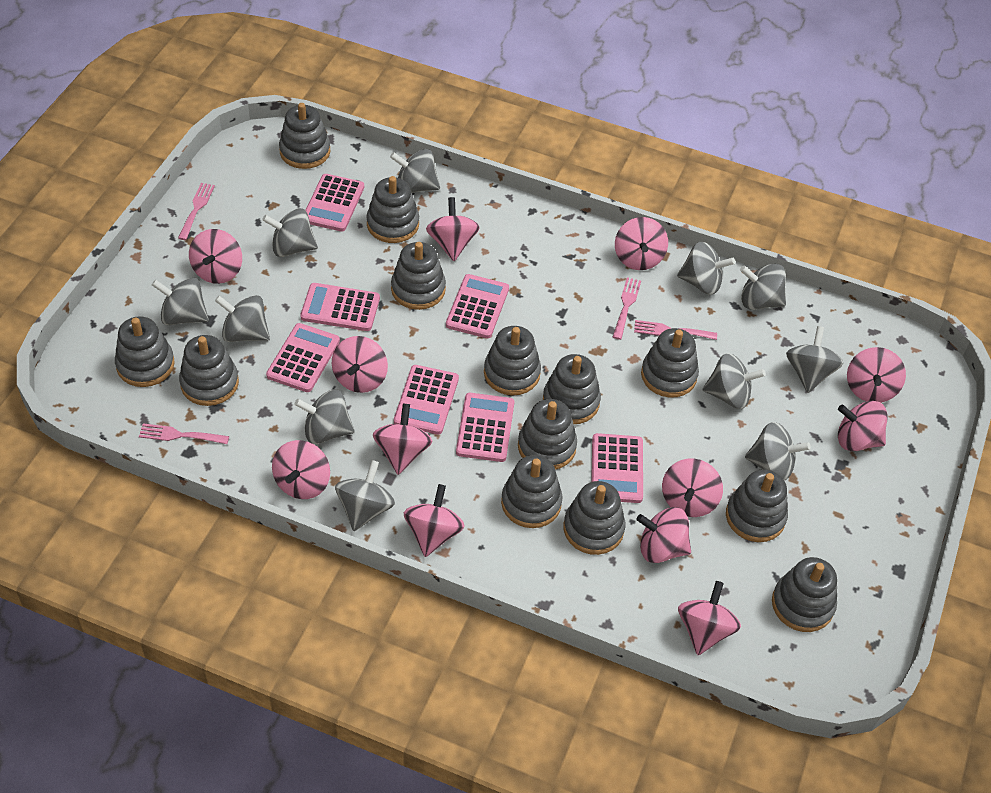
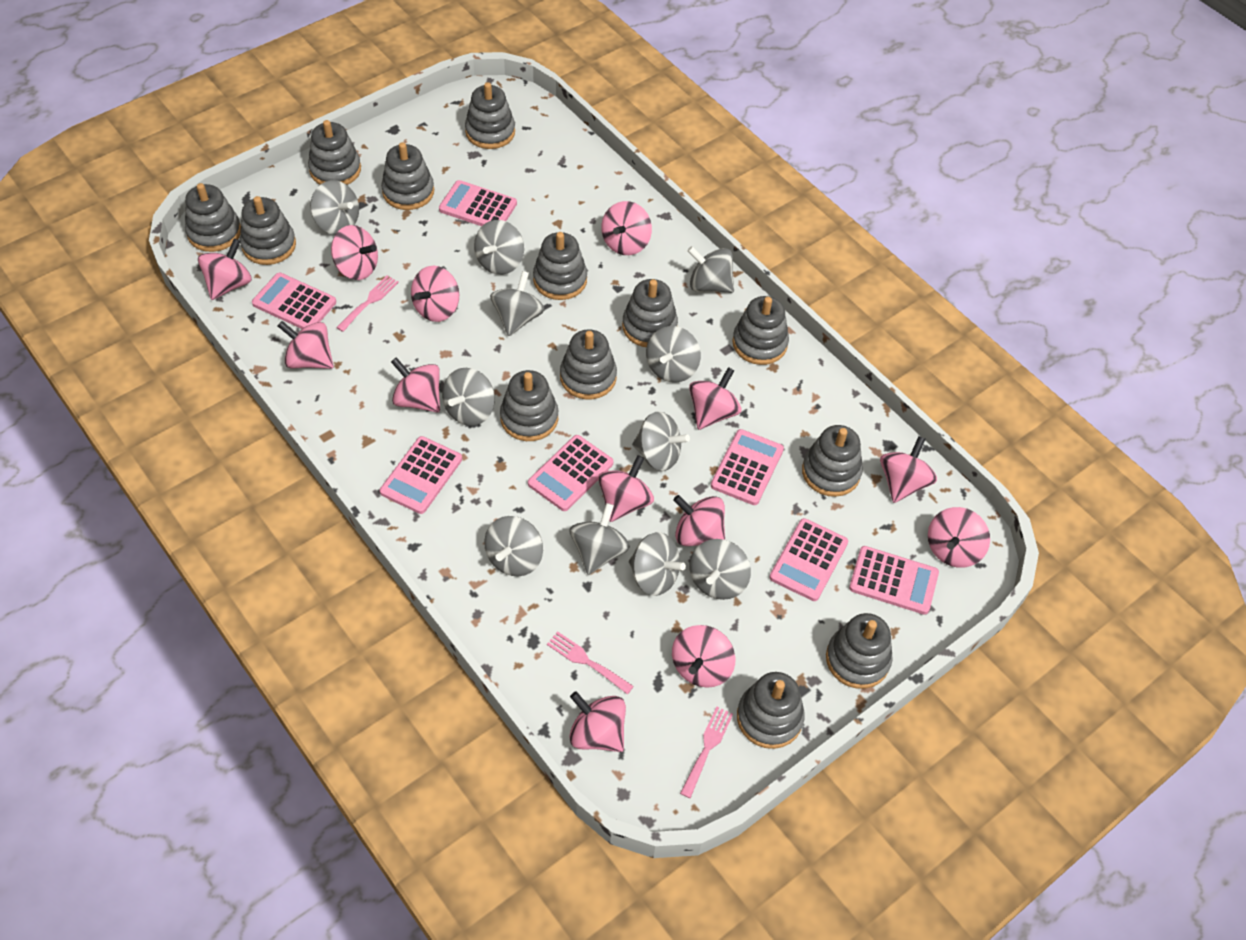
pink fork: [139,423,229,444] [178,183,215,240] [613,277,641,340] [634,320,717,340] = 4 -> [336,276,399,332] [547,631,634,694] [680,707,733,798] = 3
pink spinning top: [189,229,242,284] [272,440,330,499] [332,336,388,393] [373,404,432,475] [404,484,465,557] [426,197,480,261] [615,217,668,270] [636,507,691,563] [662,459,723,517] [678,581,741,655] [838,401,887,451] [847,347,906,403] = 12 -> [198,238,252,300] [278,321,334,369] [331,225,378,280] [391,357,440,412] [411,266,459,322] [569,691,626,752] [598,455,654,522] [601,201,652,255] [672,625,735,688] [673,495,725,546] [689,367,741,430] [880,436,937,503] [928,507,990,568] = 13

